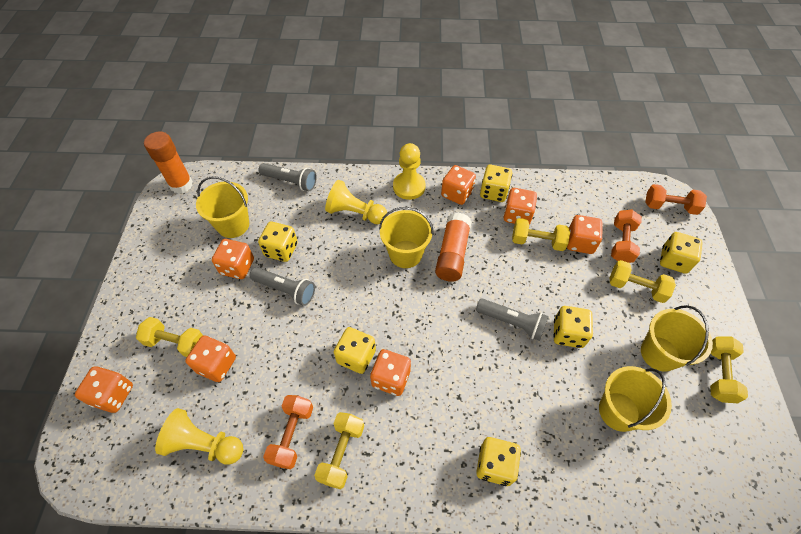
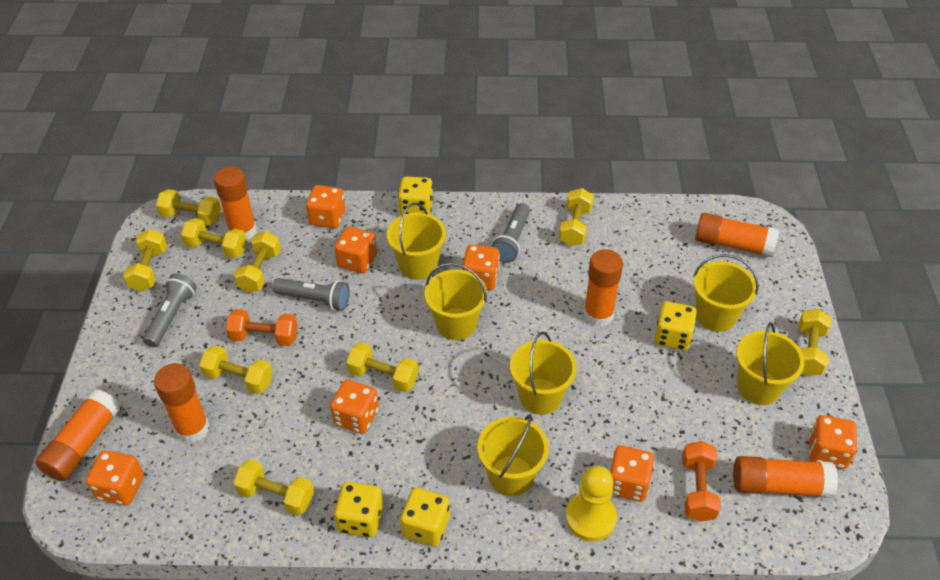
orange dumbbell: [263,395,313,469] [611,209,642,263] [645,184,707,215] = 3 -> [226,309,298,346] [682,441,721,522] = 2
orange glue stick: [144,132,193,194] [435,212,472,282] = 2 -> [35,389,121,481] [154,364,210,443] [214,166,257,239] [584,249,623,327] [695,213,779,257] [733,456,838,498] = 6
yellow bucket: [196,176,249,238] [379,207,433,268] [599,366,672,432] [641,305,713,372] = 4 -> [386,203,446,280] [424,263,487,340] [477,414,549,496] [510,332,577,415] [694,254,759,332] [736,322,805,405] = 6
yellow dice: [258,222,298,262] [334,327,376,374] [476,437,521,486] [480,165,512,202] [553,306,593,348] [660,232,703,274] = 6 -> [334,482,383,537] [398,176,433,216] [400,488,450,546] [654,301,697,351] = 4
yellow dumbbell: [136,317,203,357] [314,412,364,489] [512,218,570,251] [610,260,676,303] [710,336,748,403] = 5 -> [123,229,167,291] [156,189,221,225] [181,218,247,259] [199,345,273,394] [233,459,314,516] [234,231,281,293] [346,343,419,392] [559,188,594,246] [798,309,832,376] = 9
yellow pawn: [155,408,243,465] [325,180,387,224] [393,143,426,200] = 3 -> [565,466,617,542] = 1

